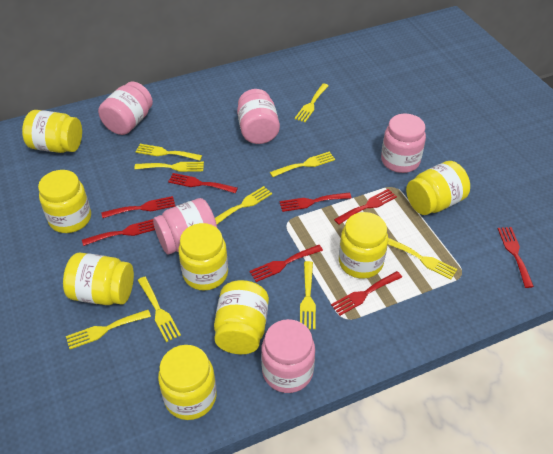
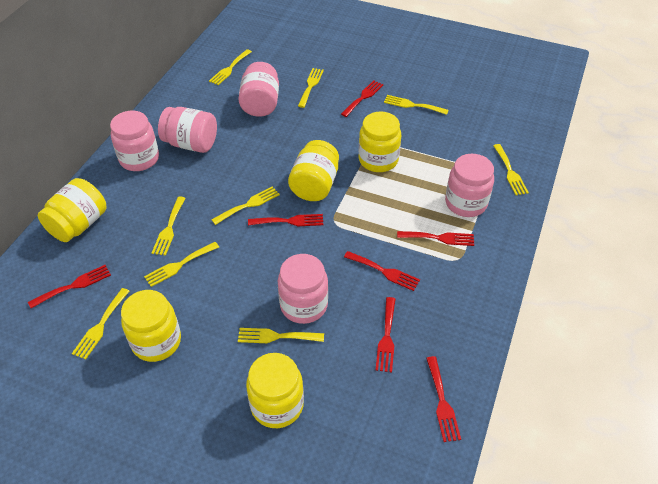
red fork: [82,219,155,246] [101,196,175,218] [168,173,238,193] [249,245,323,282] [279,193,351,212] [331,271,402,316] [334,189,397,225] [498,227,534,288] = 8 -> [28,265,111,308] [248,214,323,226] [341,80,384,117] [344,251,420,291] [375,297,395,372] [397,231,474,246] [426,356,461,442] = 7
yellow jar: [22,110,82,153] [38,170,91,233] [63,253,134,305] [158,345,217,420] [178,223,228,291] [214,280,269,354] [339,212,388,279] [406,161,470,215] = 8 -> [38,178,107,242] [121,290,181,362] [246,353,304,428] [288,140,339,201] [359,112,401,172] = 5

